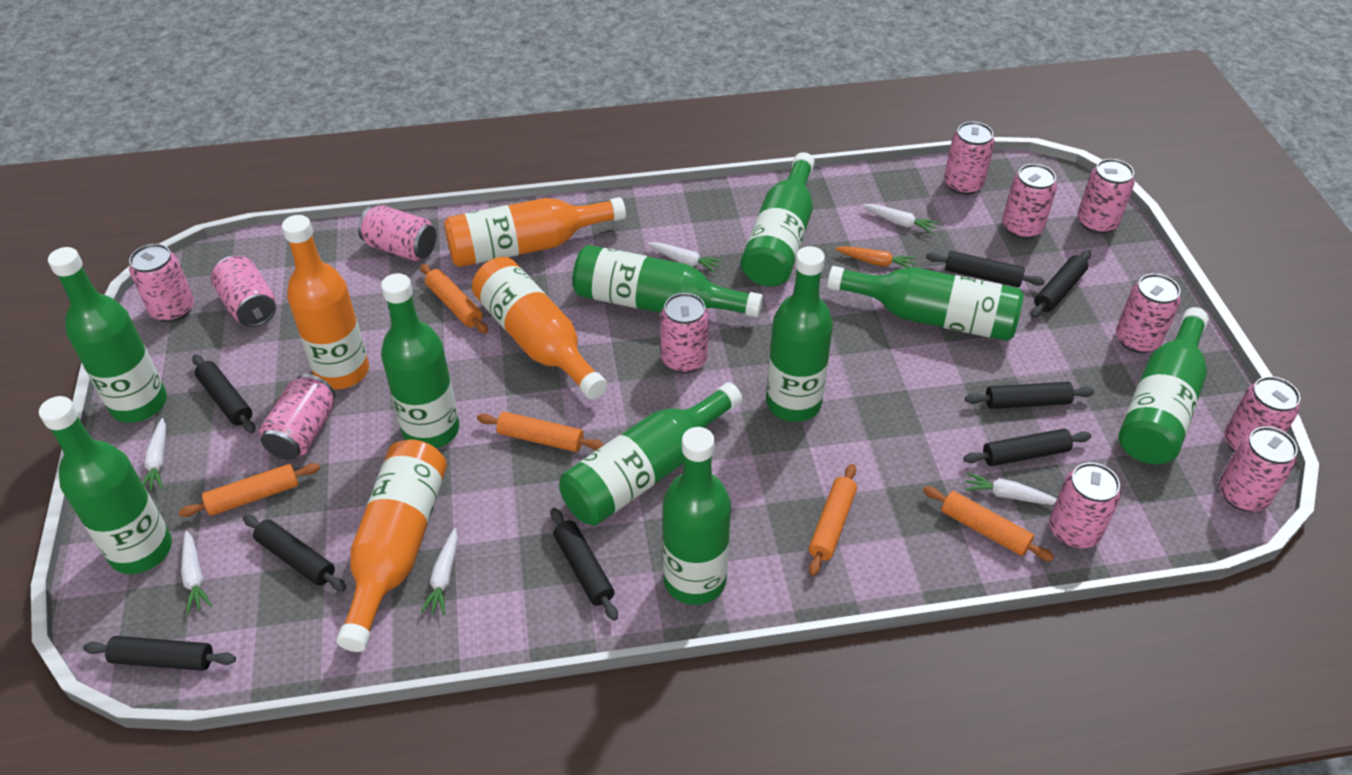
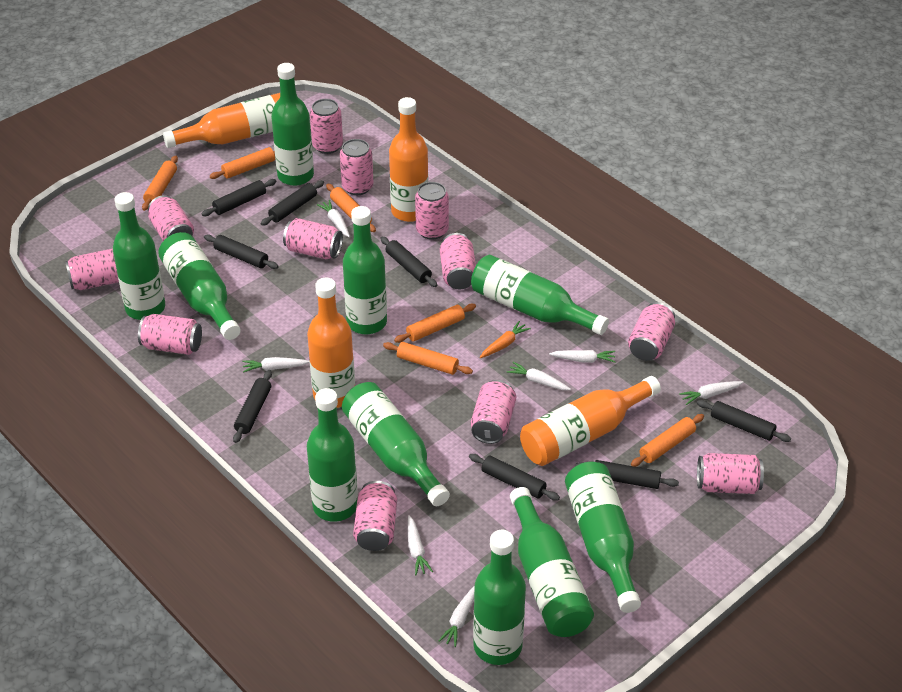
orange rolling pin: [179,463,320,517] [420,264,488,333] [477,412,604,452] [809,464,857,576] [923,486,1054,561] = 5 -> [142,156,178,211] [210,147,275,179] [326,184,376,232] [383,342,473,375] [394,304,476,343] [631,414,704,467] = 6
white carrot: [142,418,166,491] [181,531,212,615] [420,528,458,615] [647,242,723,273] [862,204,939,234] [964,472,1057,505] = 6 -> [242,357,309,373] [317,200,350,237] [408,515,433,575] [439,585,475,647] [507,362,571,390] [549,350,616,363] [679,381,743,405] = 7

